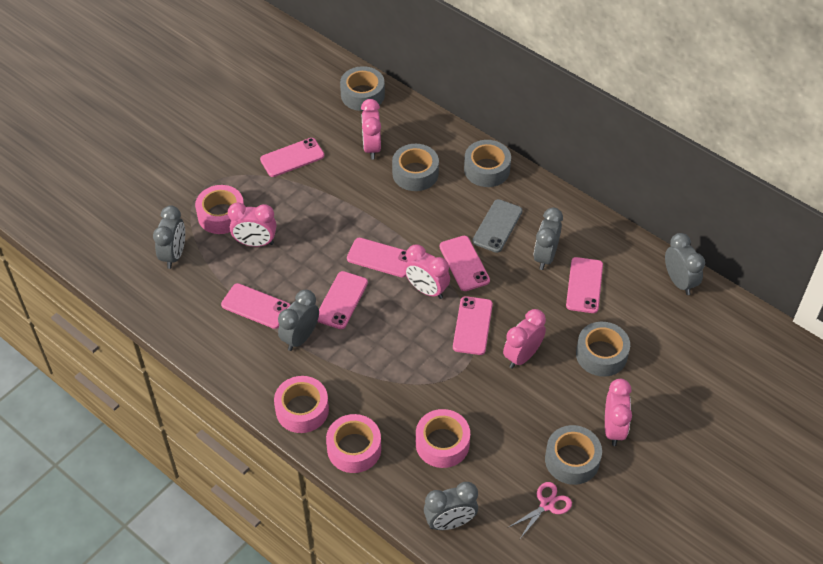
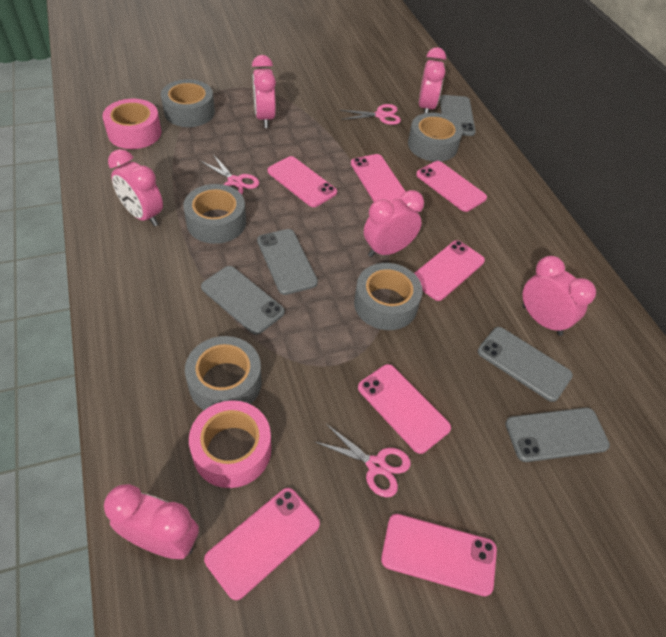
grey clock: [153,206,185,269] [278,290,319,351] [424,482,478,530] [534,208,563,270] [665,233,705,295] = 5 -> none = 0
grey phone: [472,199,523,253] = 1 -> [201,266,285,335] [257,229,318,295] [440,95,476,136] [478,327,573,402] [505,408,610,462] = 5
pink clock: [228,203,276,247] [361,99,381,160] [404,244,450,299] [503,309,546,369] [605,379,632,446] = 5 -> [104,484,199,559] [108,149,163,226] [252,55,276,128] [364,190,424,257] [419,47,446,113] [522,256,596,336] = 6
pink scissors: [509,482,572,539] = 1 -> [200,154,259,194] [315,424,411,497] [340,104,401,125] = 3
pink tape: [195,185,244,234] [274,376,329,433] [326,414,381,473] [416,409,470,468] = 4 -> [102,99,162,149] [189,400,271,488] = 2

